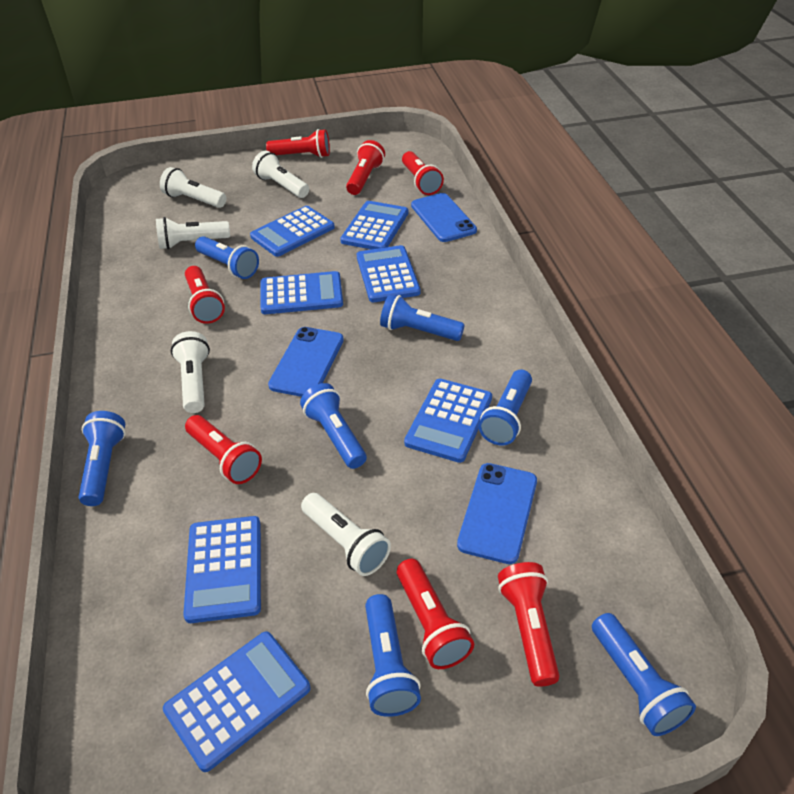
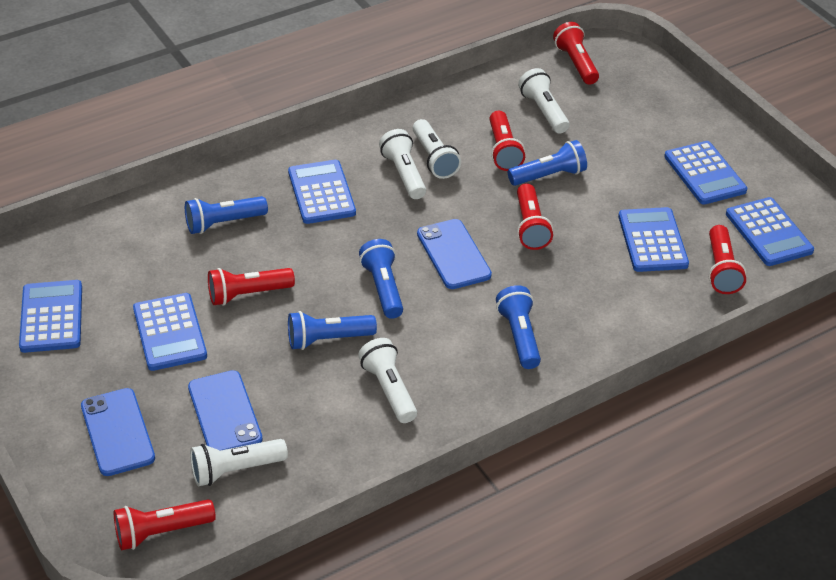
blue calculator: [163,631,310,772] [183,516,261,623] [250,206,335,257] [260,271,343,314] [340,201,408,249] [357,245,421,302] [404,379,492,463] = 7 -> [19,280,82,353] [133,293,207,371] [288,160,356,224] [618,207,689,272] [664,141,747,204] [726,197,814,266] = 6
blue flashlight: [79,411,126,506] [195,236,259,279] [300,383,367,469] [365,594,421,717] [380,294,465,341] [479,369,532,445] [592,613,696,736] = 7 -> [185,196,268,234] [288,311,377,350] [359,239,403,319] [496,285,541,369] [508,140,587,186] = 5
red flashlight: [185,266,225,324] [185,415,262,484] [266,129,330,158] [346,140,385,195] [397,559,474,669] [402,151,444,195] [498,562,559,687] = 7 -> [114,499,216,550] [208,268,295,306] [490,111,525,171] [517,183,553,250] [553,22,599,85] [709,225,747,294] = 6

